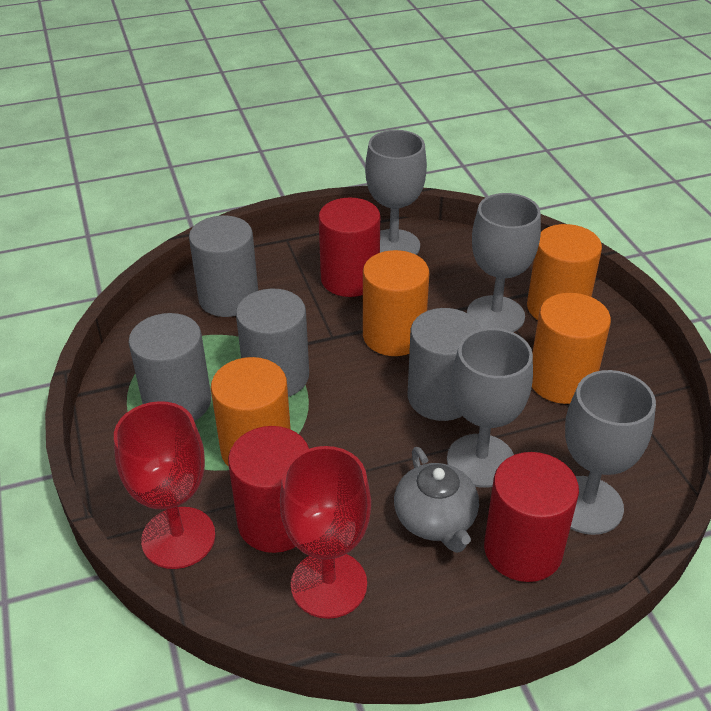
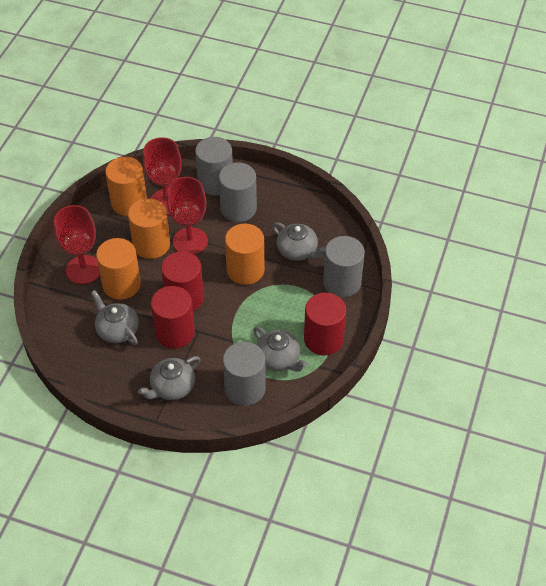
grey goblet: [365,130,427,255] [447,328,533,488] [467,193,541,332] [565,370,656,535] = 4 -> none = 0
grey teapot: [394,447,479,553] = 1 -> [91,290,139,345] [138,356,200,400] [254,327,307,372] [272,222,325,261] = 4
red goblet: [114,401,215,569] [280,446,371,619] = 2 -> [54,205,100,284] [143,137,182,215] [166,177,208,255] = 3

